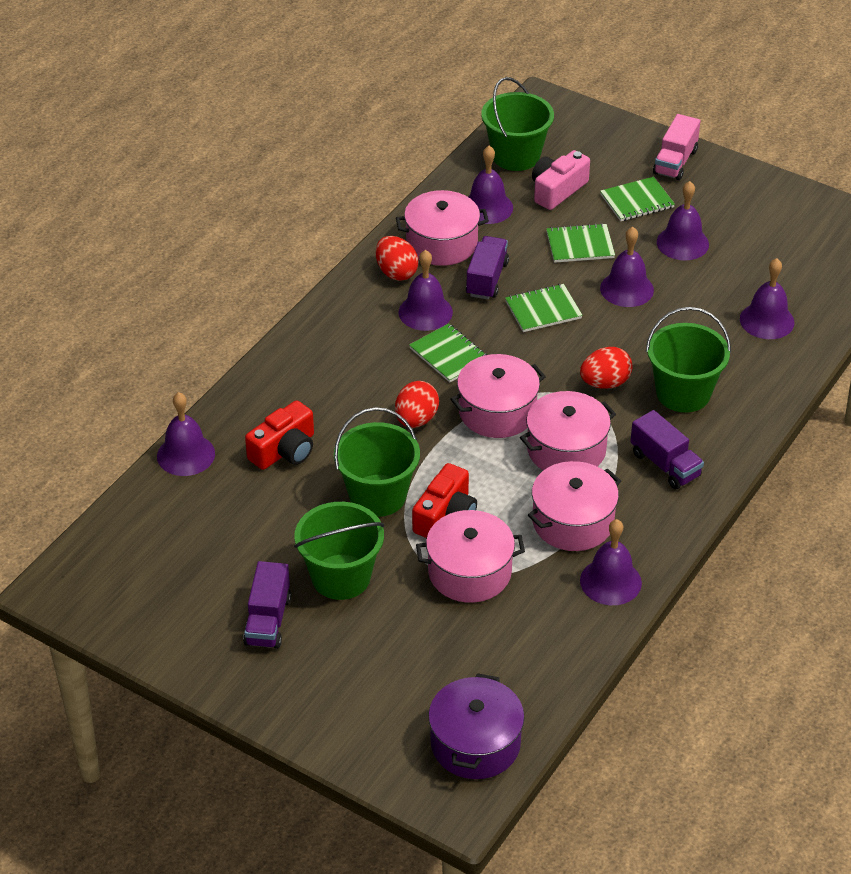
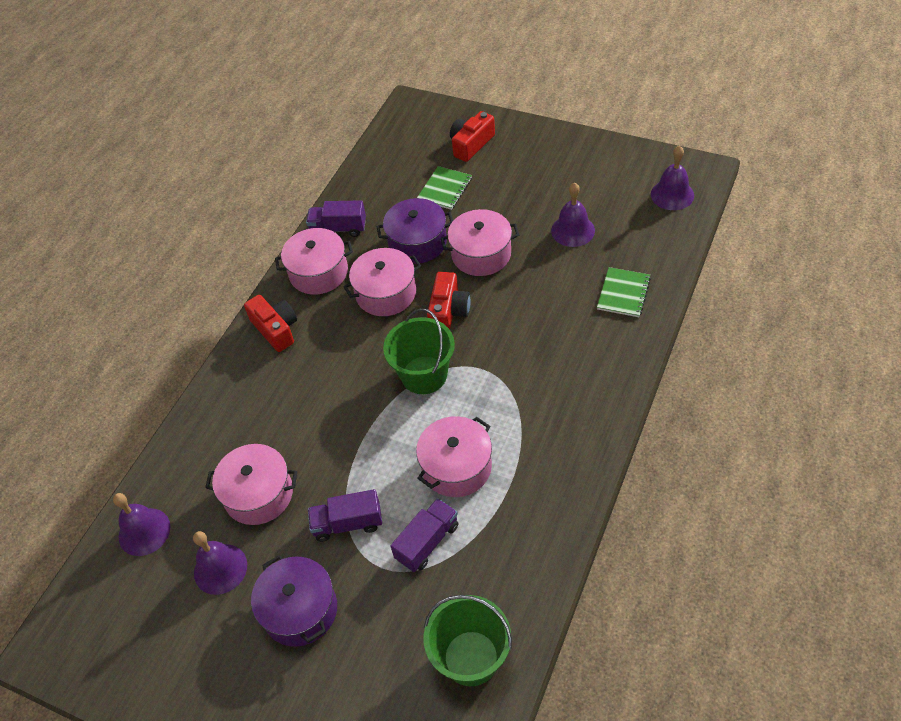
green bucket: [294,502,384,600] [334,407,420,517] [481,77,554,171] [646,307,731,413] = 4 -> [383,308,455,394] [424,595,512,686] = 2
green notebook: [409,323,487,383] [505,284,583,332] [546,223,615,263] [600,177,675,221] = 4 -> [417,166,472,210] [597,267,651,317] = 2
pink camera: [532,150,590,210] = 1 -> none = 0
pink truck: [653,114,701,180] = 1 -> none = 0
purple bell: [157,392,215,476] [399,250,453,331] [468,146,513,224] [580,519,642,605] [600,227,654,307] [657,181,709,260] [740,258,795,339] = 7 -> [113,493,170,556] [193,531,247,595] [551,182,595,247] [651,146,694,210] = 4
purple pot: [428,673,525,779] = 1 -> [251,555,337,647] [377,198,453,264] = 2
red camera: [245,400,314,470] [412,463,477,538] = 2 -> [244,295,297,352] [427,272,470,330] [450,111,495,162] = 3
red egg: [376,236,419,281] [395,381,439,428] [580,347,633,389] = 3 -> none = 0

